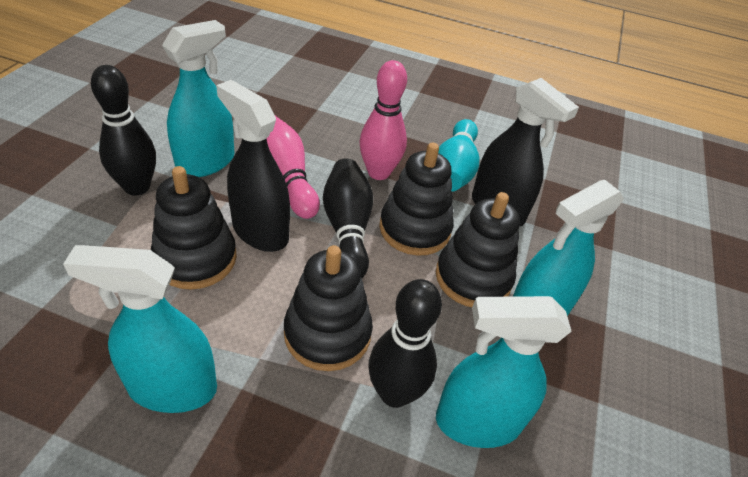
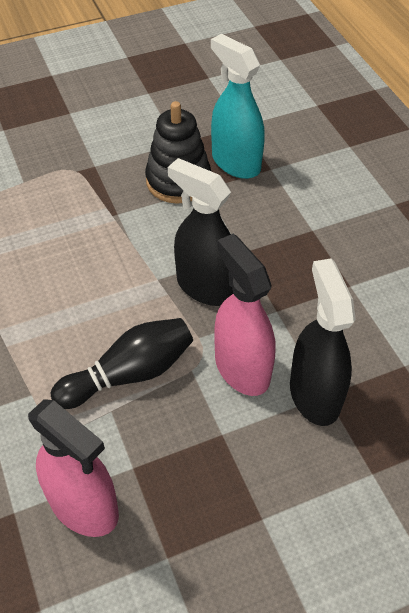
black bowling pin: [91,65,156,196] [323,158,373,278] [368,279,442,408] = 3 -> [51,318,193,409] = 1
black stacking toy: [151,166,237,290] [284,245,373,371] [379,143,454,256] [436,192,520,307] = 4 -> [145,101,211,204] = 1
pink bowling pin: [266,116,320,219] [360,60,407,180] = 2 -> none = 0
pink spray bottle: none = 0 -> [28,399,119,537] [214,234,275,396] = 2
turquoise bowling pin: [438,119,479,192] = 1 -> none = 0
turquoise spray bottle: [63,245,217,413] [162,20,235,177] [436,296,572,448] [513,180,624,316] = 4 -> [211,34,265,179] = 1

